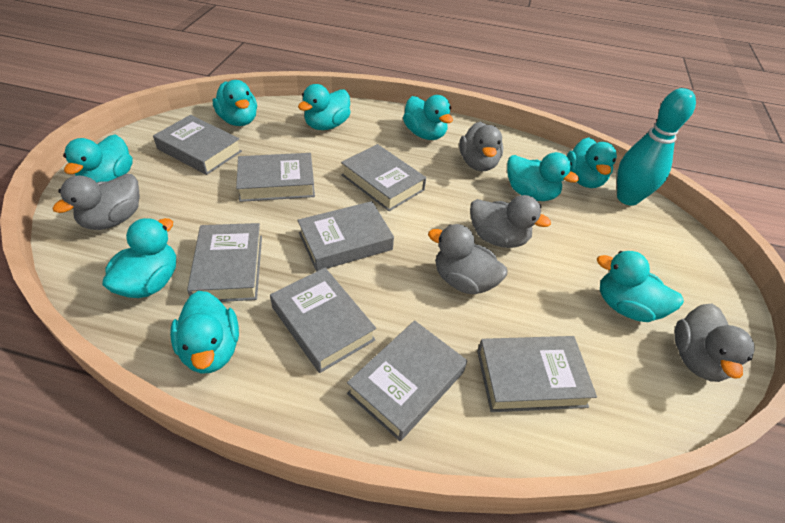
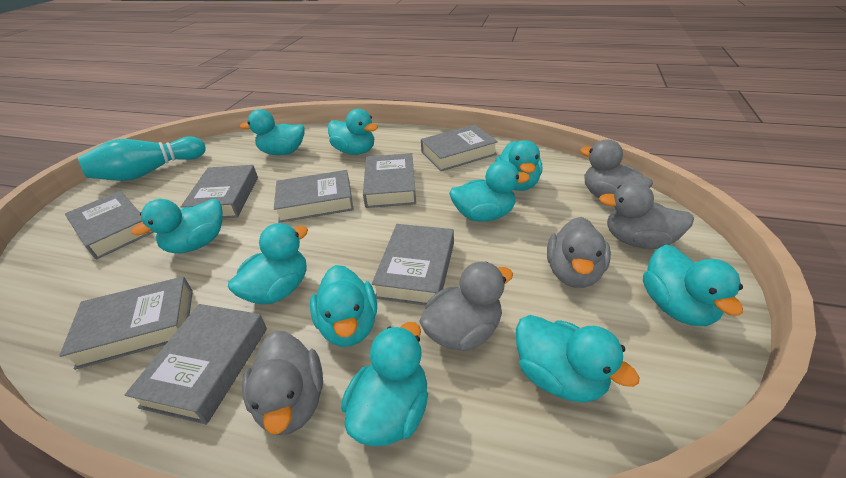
turquoise duck: [63,134,133,183] [102,218,176,298] [170,291,239,374] [213,80,257,126] [298,84,351,130] [403,95,453,140] [507,152,579,201] [567,137,617,188] [597,251,684,322] = 9 -> [132,199,223,253] [228,223,308,304] [240,109,305,155] [310,265,377,347] [328,109,378,155] [341,322,428,446] [449,161,530,222] [495,140,542,191] [516,315,639,403] [643,244,743,326] = 10

